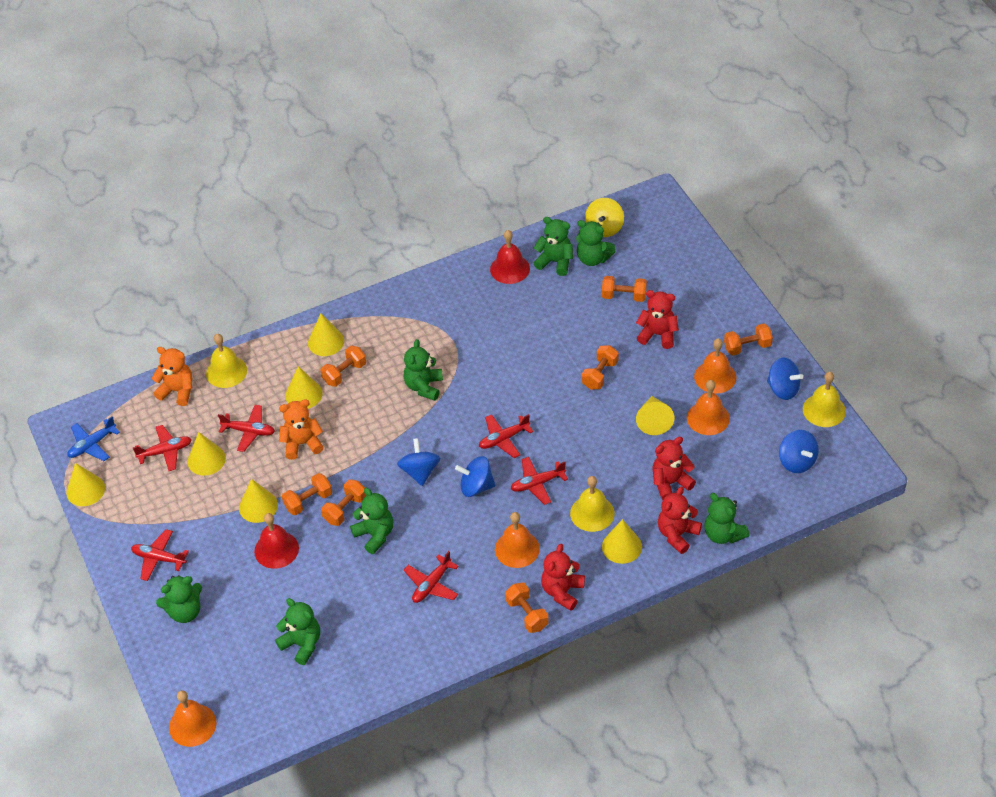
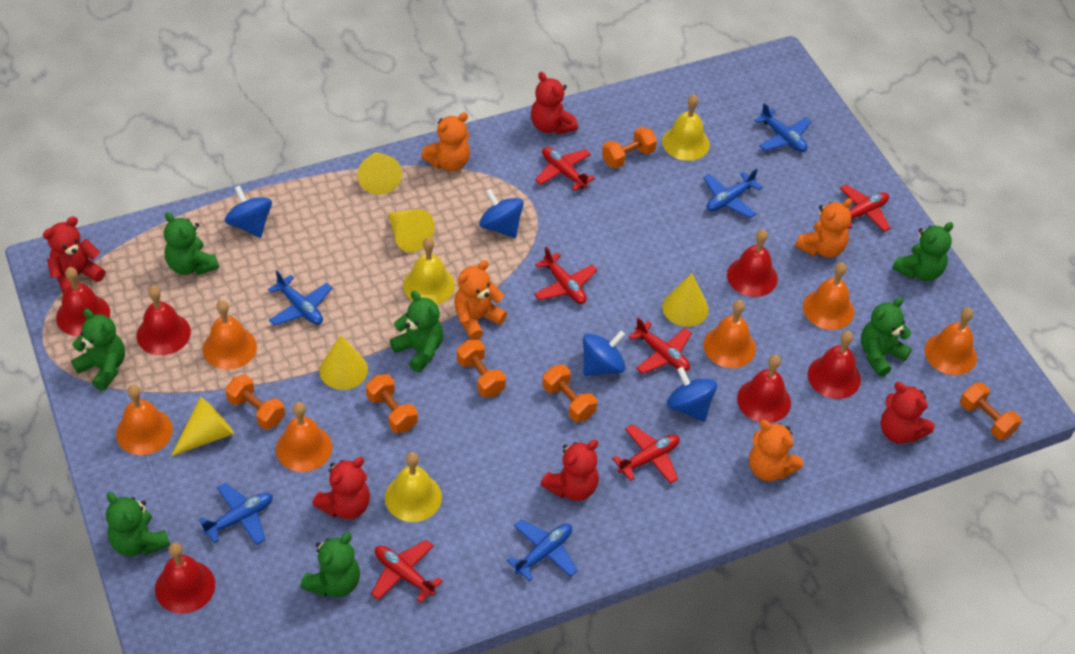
blue plane: [67,416,120,461] = 1 -> [198,483,273,545] [268,270,332,326] [507,520,578,581] [703,168,763,218] [754,103,811,152] = 5
orange bell: [169,690,217,747] [495,512,540,568] [687,380,730,435] [694,338,736,394] = 4 -> [116,385,173,455] [203,300,257,370] [276,402,332,472] [703,300,756,368] [803,262,854,330] [924,307,977,375] = 6
orange dumbbell: [282,473,332,515] [320,346,366,387] [321,479,367,526] [505,583,549,633] [582,345,619,389] [602,276,647,302] [724,324,773,356] = 7 -> [225,374,285,430] [366,374,418,433] [457,340,506,397] [542,365,597,422] [602,127,657,169] [960,382,1021,440] = 6
orange teddy bear: [152,347,192,406] [279,399,324,460] = 2 -> [421,112,470,171] [454,260,507,340] [749,420,803,481] [795,198,852,258] = 4
red bell: [254,513,299,569] [490,230,530,284] = 2 -> [56,267,110,336] [137,286,191,355] [155,543,215,614] [727,229,778,297] [737,355,791,423] [808,331,861,399] = 6
red teddy bear: [541,544,585,611] [636,290,679,349] [653,437,696,500] [658,487,702,554] = 4 -> [43,217,105,293] [312,457,370,519] [531,72,578,135] [541,440,599,501] [880,382,935,444] = 5
yellow cone: [66,463,105,506] [187,432,226,476] [239,479,278,523] [285,366,323,409] [308,314,344,356] [602,519,642,564] [636,396,674,435] = 7 -> [171,397,234,456] [319,335,368,390] [357,152,402,195] [388,209,435,252] [662,273,708,327] = 5
yellow spinning top: [585,198,624,237] = 1 -> none = 0

